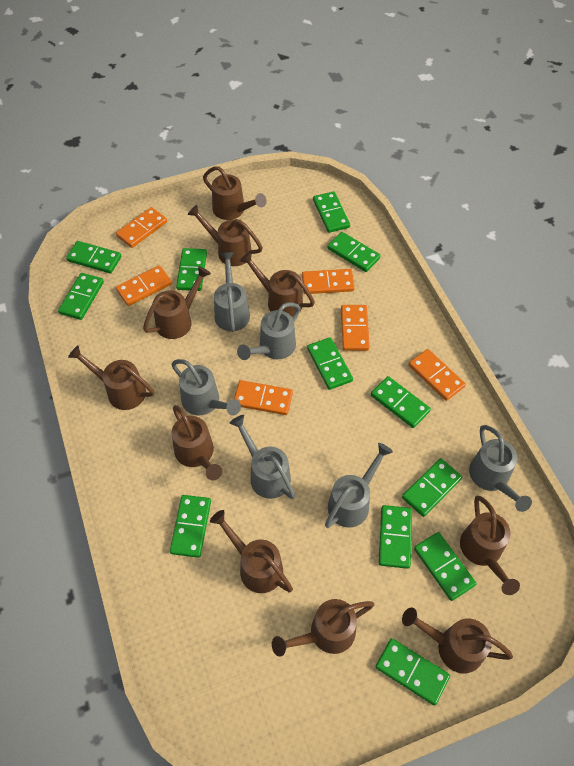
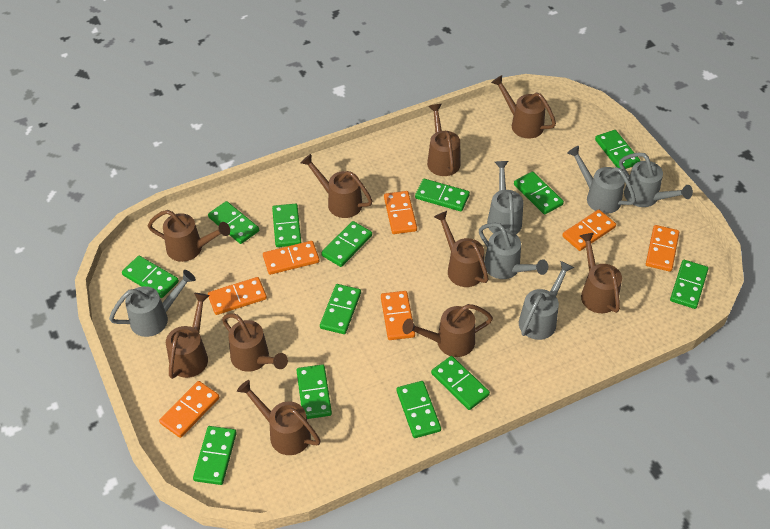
green domino: [58,273,104,320] [66,241,121,273] [170,495,211,558] [176,248,207,291] [307,337,353,390] [313,191,350,233] [327,232,381,272] [371,376,431,428] [375,638,450,706] [379,505,412,569] [402,458,462,517] [414,532,476,601] = 12 -> [122,256,179,298] [193,426,237,485] [208,201,259,244] [272,204,301,247] [296,364,332,419] [320,284,361,334] [321,221,372,267] [397,381,441,438] [415,179,470,211] [431,356,490,410] [514,171,564,215] [595,130,640,169] [670,260,708,309] = 13
orange domino: [116,207,167,248] [116,265,172,306] [234,380,293,415] [302,269,355,294] [341,305,370,351] [409,349,466,401] = 6 -> [159,381,219,438] [208,277,267,315] [263,241,320,275] [381,291,415,340] [384,191,417,234] [562,210,616,251] [646,225,679,272] = 7

